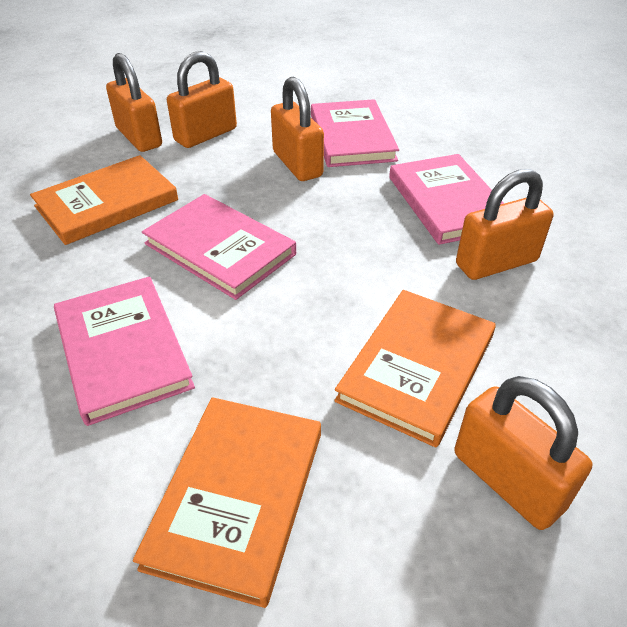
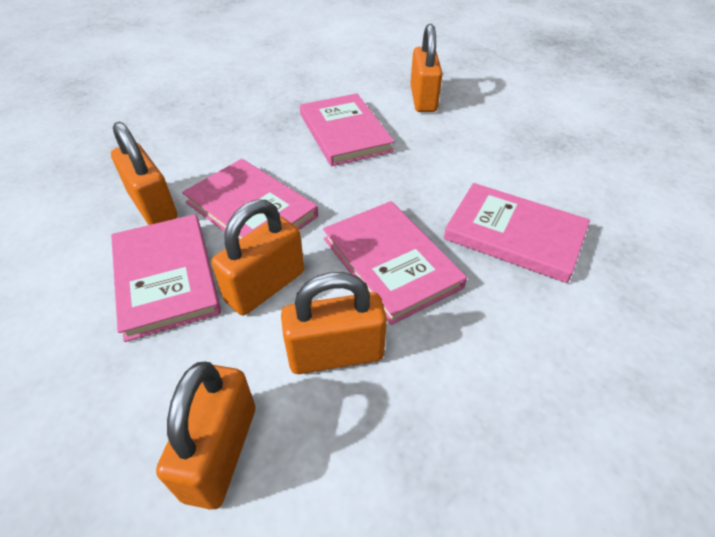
orange book: [30,155,178,245] [133,397,321,608] [334,290,496,447] = 3 -> none = 0
pink book: [54,277,195,426] [142,194,296,300] [311,99,399,167] [389,154,504,245] = 4 -> [111,214,221,342] [182,159,318,240] [300,93,395,166] [323,201,467,325] [444,183,590,283] = 5

